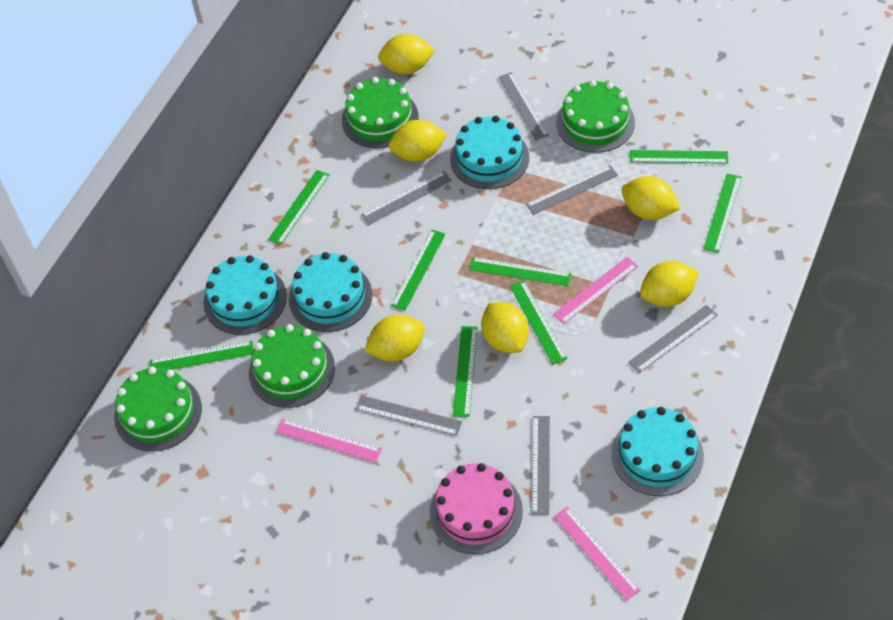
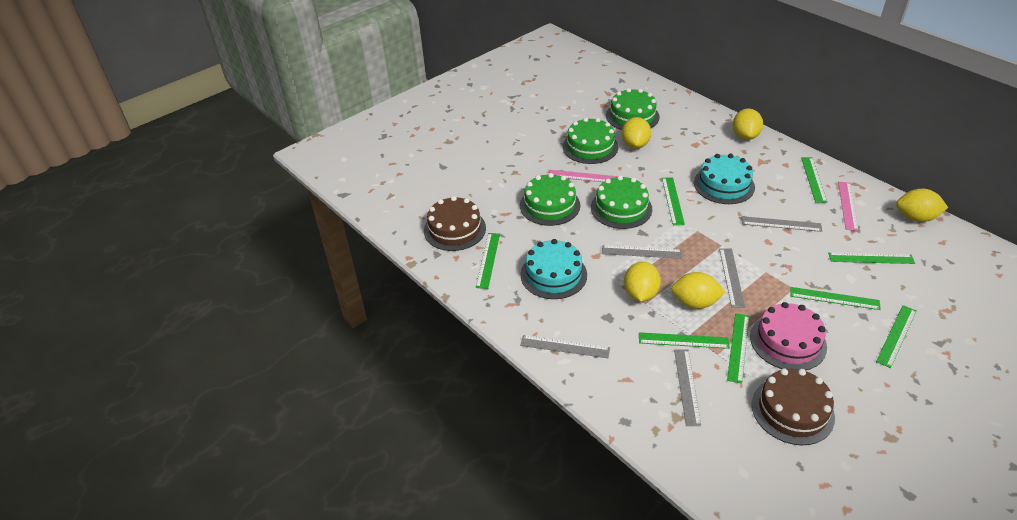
brown cake: none = 0 -> [424,196,486,251] [752,368,835,445] = 2
grey ruler: [356,395,462,436] [361,171,452,225] [499,72,549,141] [526,165,618,215] [532,416,550,515] [629,305,718,373] = 6 -> [520,335,610,358] [602,245,682,259] [674,350,701,426] [719,248,745,308] [742,216,822,232] = 5
pink ruler: [276,418,382,463] [553,257,638,324] [554,506,641,600] = 3 -> [549,170,618,182] [838,182,859,231] = 2
turquoise cake: [203,255,287,335] [289,252,372,332] [450,116,529,189] [611,407,704,496] = 4 -> [520,239,587,299] [694,154,755,204] = 2
yellow lemon: [364,315,425,361] [378,34,435,74] [388,120,447,162] [481,302,529,353] [622,176,680,220] [640,261,699,307] = 6 -> [622,117,651,149] [624,261,661,302] [671,272,726,309] [733,108,763,140] [896,189,948,222] = 5

